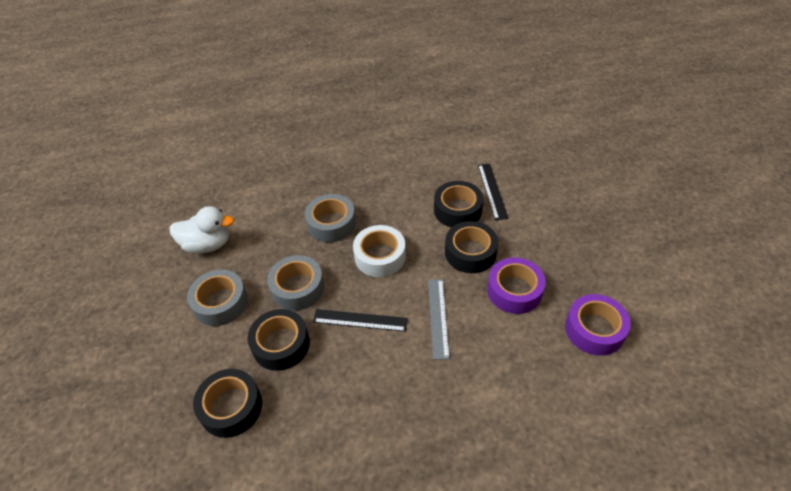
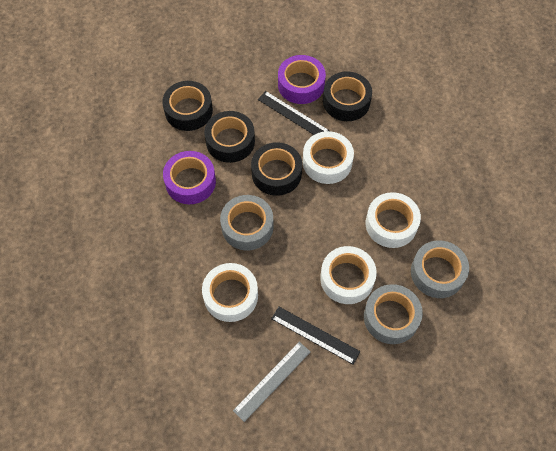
white duck: [170,206,234,253] = 1 -> none = 0
white tape: [353,225,406,277] = 1 -> [202,263,258,322] [303,131,354,184] [320,246,377,304] [366,192,421,248] = 4

